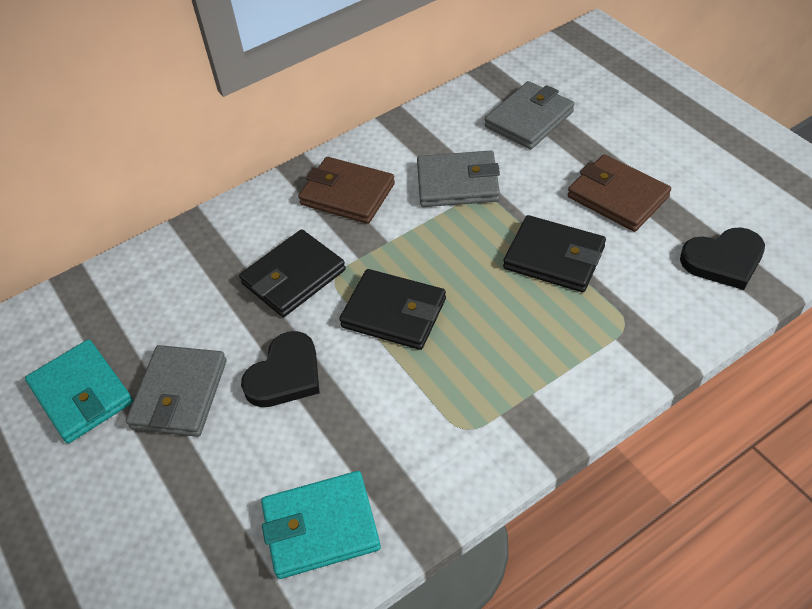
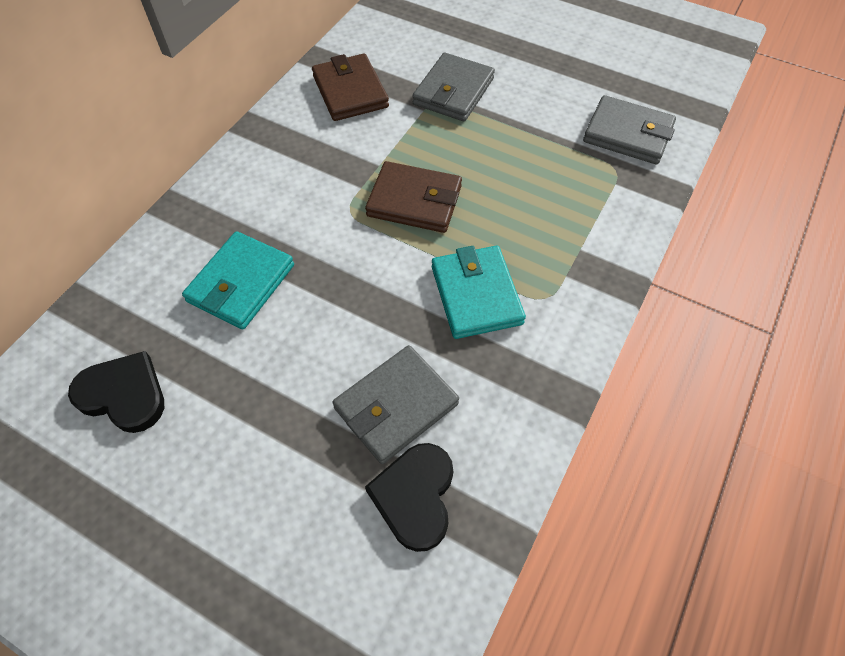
black wallet: [239,229,346,317] [339,269,446,350] [503,215,606,292] = 3 -> none = 0

